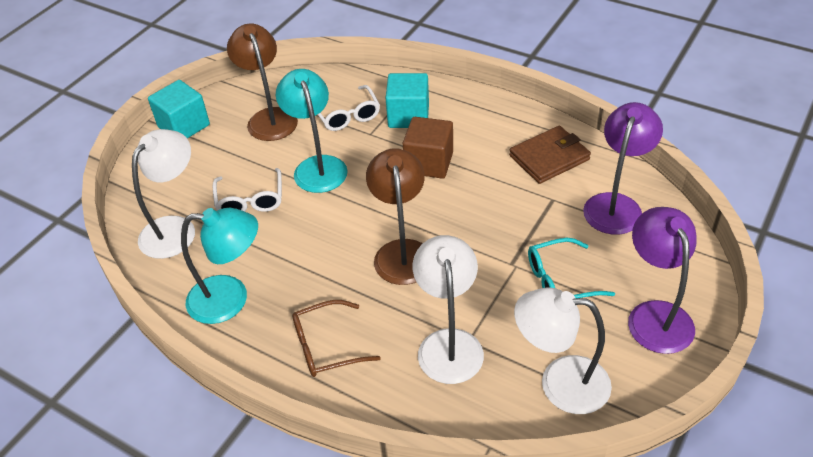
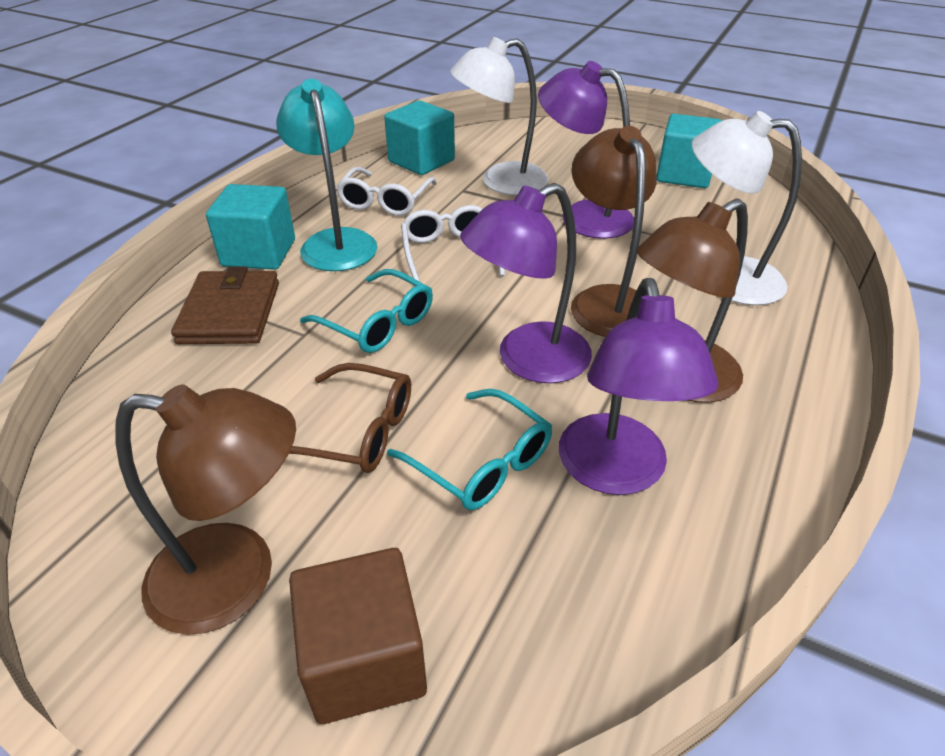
brown lamp: [227,23,298,141] [366,148,425,285] = 2 -> [115,384,296,635] [571,126,657,337] [636,199,748,403] = 3
purple lamp: [583,102,663,235] [628,207,697,354] = 2 -> [460,183,592,383] [538,61,634,239] [559,278,718,495] = 3
turquoise cube: [148,80,210,138] [386,73,429,128] = 2 -> [206,184,295,270] [384,100,455,175] [657,114,722,188] = 3
turquoise glasses: [528,238,615,298] = 1 -> [300,269,433,353] [387,389,552,510] = 2
turquoise lamp: [181,208,258,324] [276,69,348,193] = 2 -> [276,79,377,271] = 1
white lamp: [132,129,195,259] [413,235,484,384] [514,288,612,414] = 3 -> [450,37,549,195] [692,111,802,305] = 2

